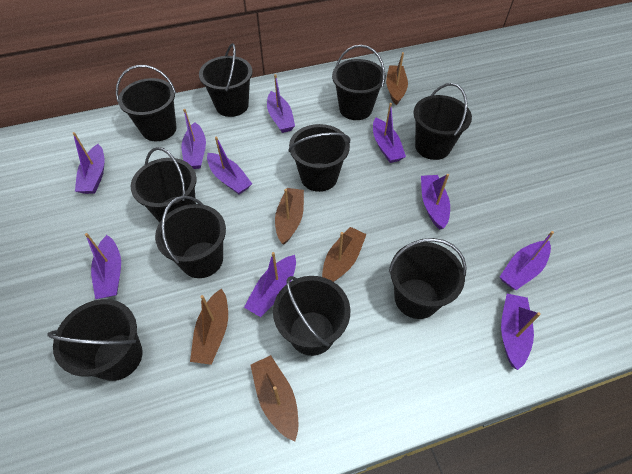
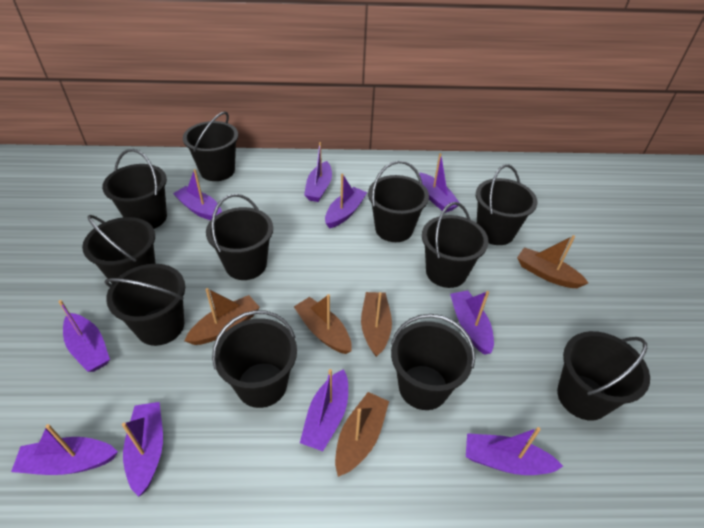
black bucket: [47,299,143,381] [116,65,177,141] [131,147,197,223] [155,196,226,278] [199,43,252,117] [273,276,350,356] [288,124,350,192] [332,45,386,120] [389,238,467,319] [413,83,472,160] = 10 -> [82,215,156,283] [102,149,167,229] [104,264,185,346] [183,111,238,181] [206,194,273,280] [212,310,297,408] [368,161,429,242] [391,314,475,410] [422,202,489,288] [476,164,538,245] [557,331,650,421] = 11

